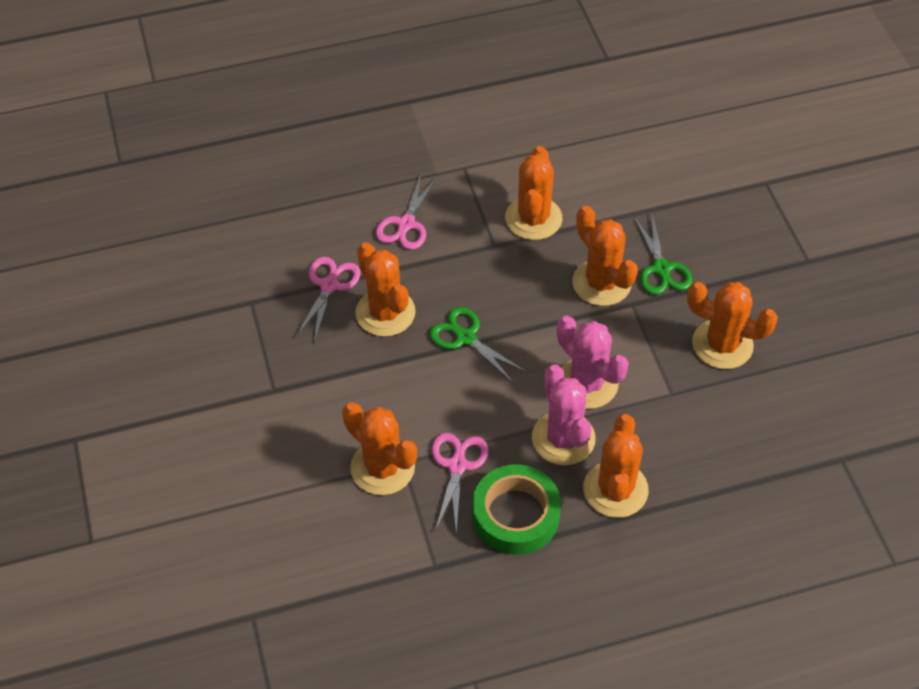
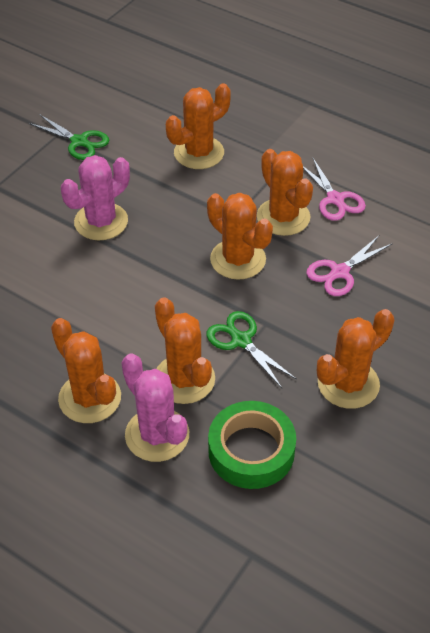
pink scissors: [296,257,361,342] [376,173,438,250] [432,433,489,534] = 3 -> [303,158,366,221] [306,236,393,296] = 2

